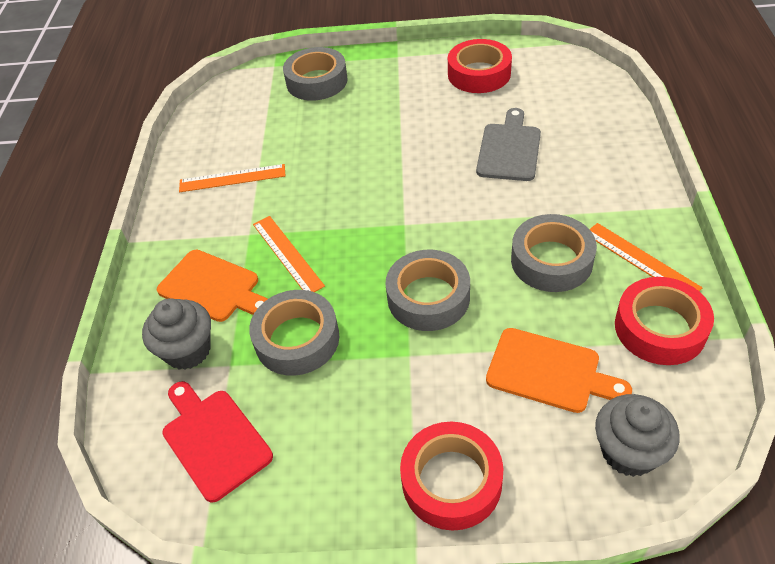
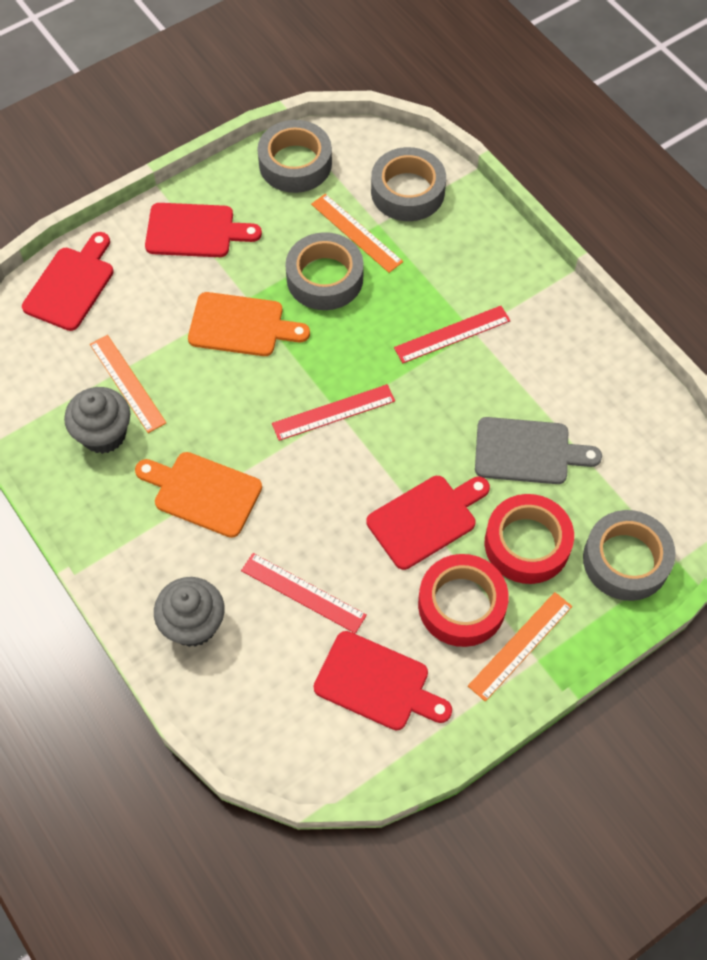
red cutting board: [162,381,273,503] = 1 -> [22,232,114,331] [145,203,262,257] [314,631,452,730] [367,476,490,570] = 4
red ruler: none = 0 -> [241,553,367,634] [272,384,395,441] [394,306,510,363] = 3
red tape: [400,422,503,531] [448,39,512,93] [615,277,714,365] = 3 -> [418,554,509,647] [485,494,574,584] = 2

